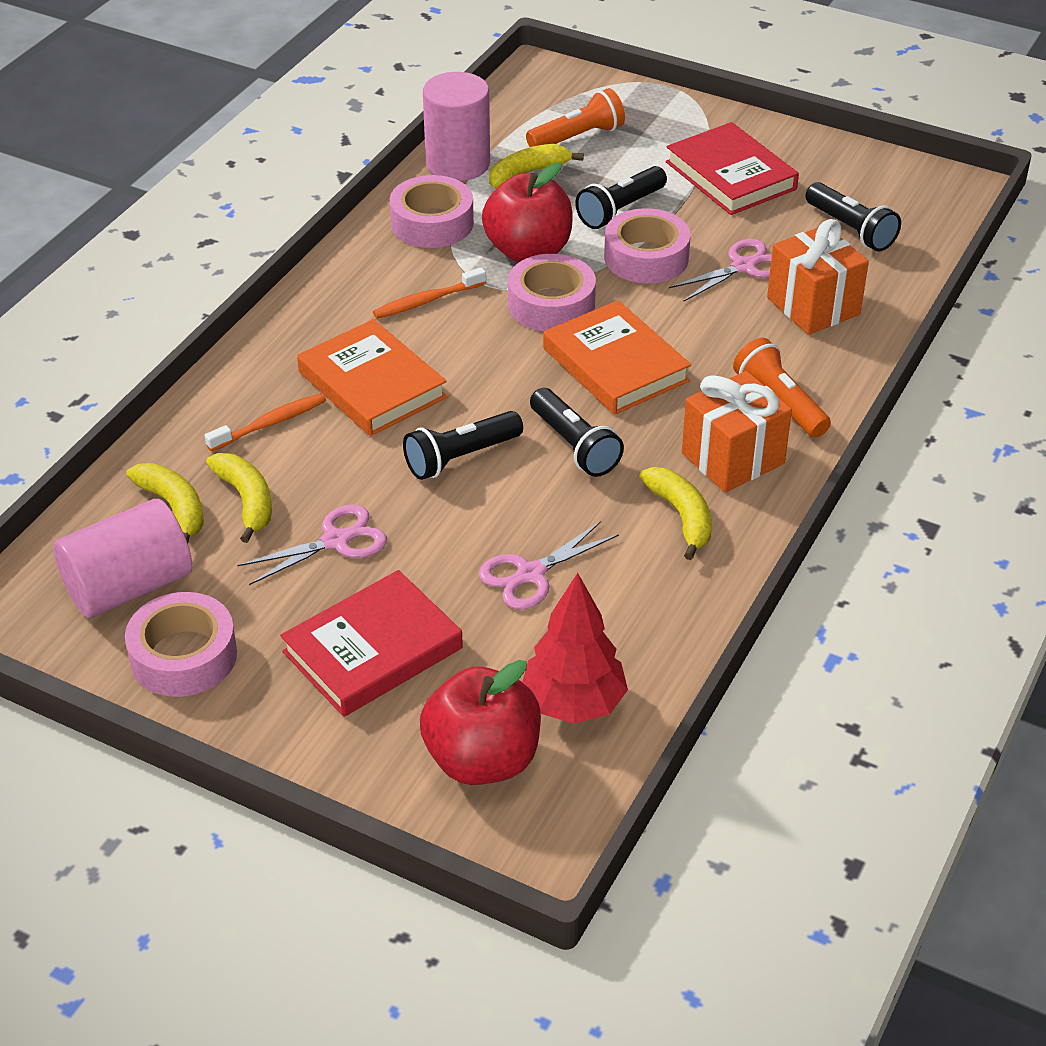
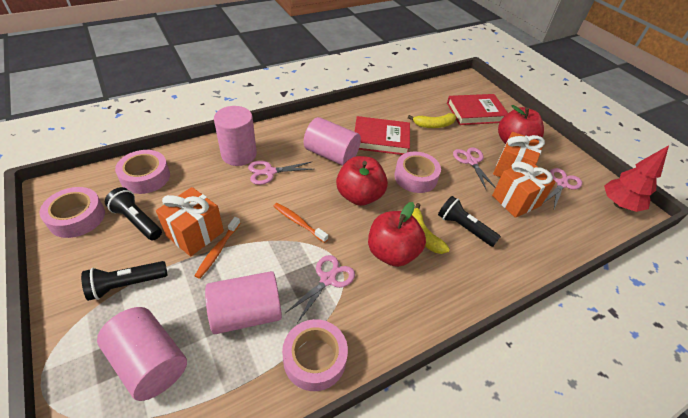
black flashlight: [403,411,523,480] [530,388,624,477] [576,166,667,229] [805,182,901,251] = 4 -> [81,261,168,301] [105,187,162,240] [438,196,501,247] = 3
orange book: [297,319,447,436] [543,300,691,415] = 2 -> none = 0
orange flashlight: [526,88,625,147] [733,338,831,438] = 2 -> none = 0
orange gift: [682,371,792,492] [767,219,869,335] = 2 -> [156,187,224,256] [492,161,556,218] [493,132,545,177] = 3
pink cylinder: [53,499,192,618] [423,72,490,181] = 2 -> [97,307,187,401] [205,271,282,334] [214,106,257,166] [304,117,361,166] = 4
pink scissors: [237,504,387,585] [479,521,619,609] [669,239,772,302] = 3 -> [248,161,313,185] [285,255,355,323] [453,147,496,191] [543,168,582,209] = 4
red apple: [420,660,541,785] [482,162,573,263] = 2 -> [336,156,388,206] [368,202,426,267] [498,105,544,144] = 3
yellow banana: [126,463,204,543] [206,453,272,543] [489,144,584,189] [639,467,712,560] = 4 -> [408,113,456,128] [412,203,450,254] = 2

